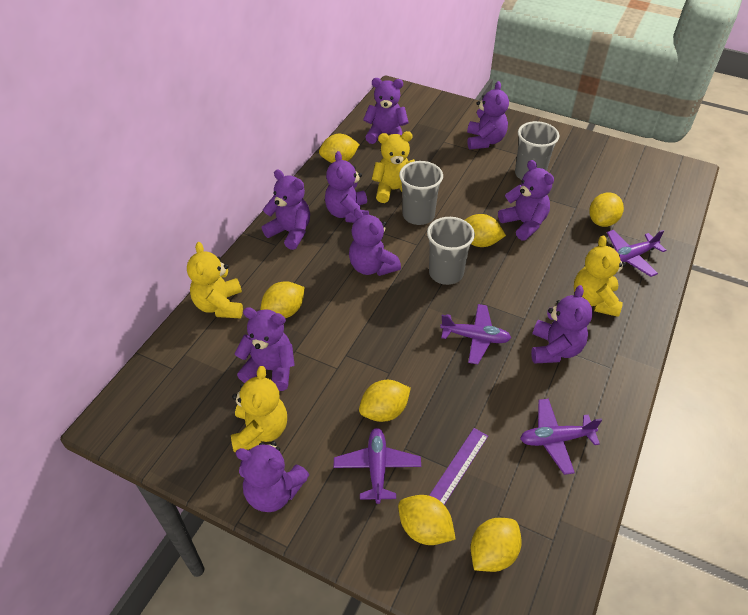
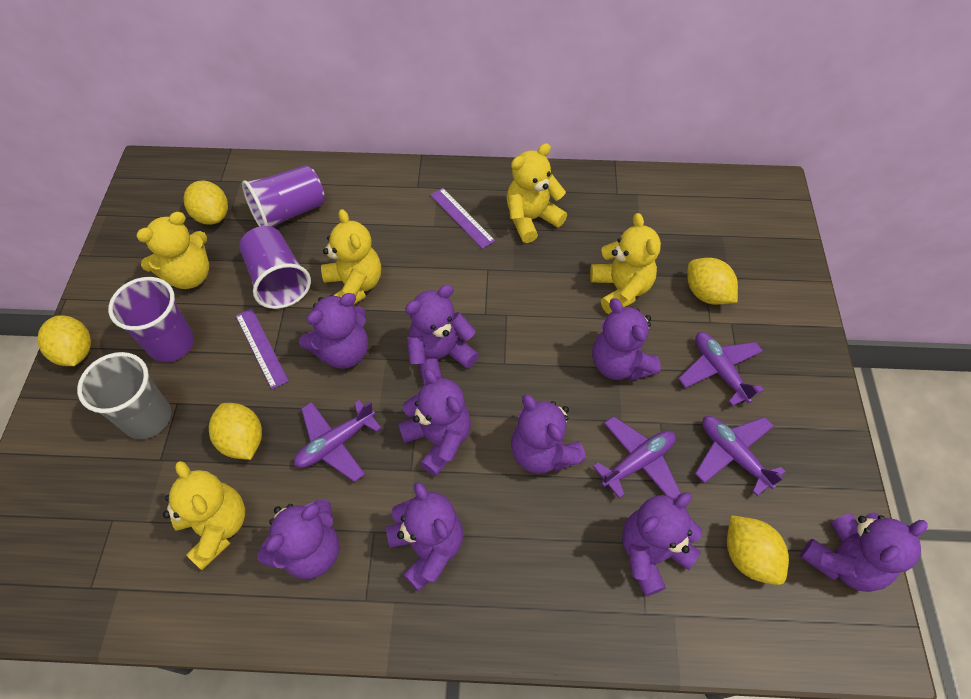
grey cup: [399,161,443,225] [427,217,475,285] [515,121,560,180] = 3 -> [77,352,171,439] = 1
purple cup: none = 0 -> [108,277,194,362] [239,226,311,309] [242,165,325,227] = 3
purple ruler: [429,428,488,505] = 1 -> [236,308,289,389] [430,188,495,249] = 2
yellow lemon: [260,281,305,318] [319,134,360,163] [359,380,411,422] [398,495,456,545] [465,214,506,247] [471,518,522,572] [589,192,624,227] = 7 -> [37,315,91,366] [184,181,228,225] [209,403,262,460] [687,258,738,305] [727,515,789,585] = 5
yellow teddy bear: [187,242,243,318] [231,366,287,452] [372,131,415,203] [574,235,626,317] = 4 -> [136,212,209,289] [163,461,245,570] [321,209,381,305] [507,143,567,243] [590,213,661,314] = 5

